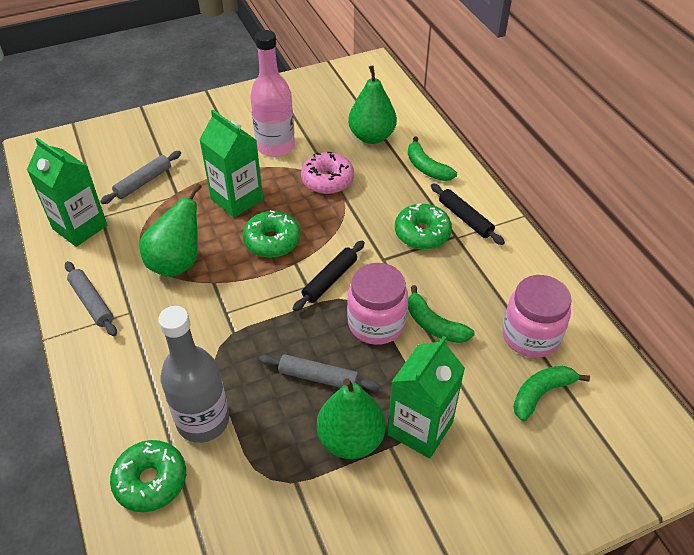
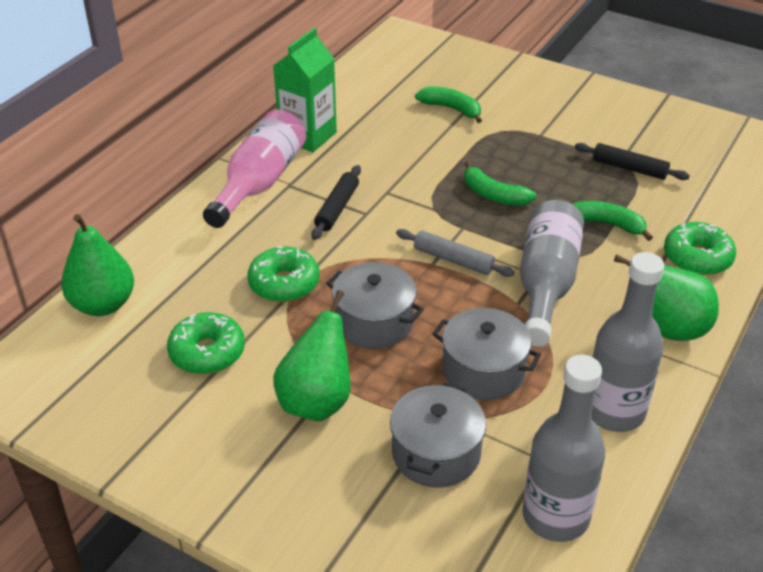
green carton: [27,138,107,247] [199,110,263,218] [388,336,465,458] = 3 -> [273,28,337,152] = 1
grey bottle: [158,306,229,443] = 1 -> [520,200,584,347] [522,355,605,542] [591,252,664,432] = 3
grey pot: none = 0 -> [326,262,424,349] [390,383,486,488] [432,308,541,400] = 3
grey rolling pin: [65,261,117,336] [100,151,181,204] [259,354,380,391] = 3 -> [396,229,514,277] = 1
pink donut: [301,152,354,194] = 1 -> none = 0
pink jar: [347,263,408,345] [502,275,572,358] = 2 -> none = 0

